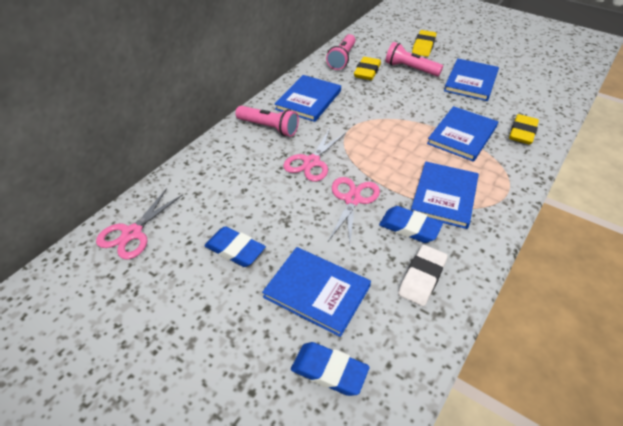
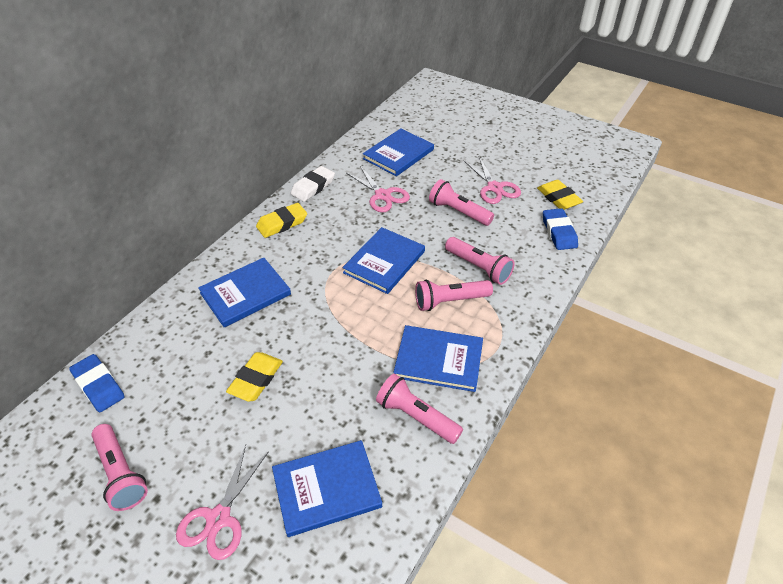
blue eraser: [204,226,266,267] [291,342,370,396] [379,206,443,243] = 3 -> [69,354,125,412] [543,208,578,250] = 2
pink flashlight: [235,106,299,137] [326,34,356,70] [385,42,443,76] = 3 -> [91,424,148,511] [376,374,463,444] [415,280,493,311] [429,179,494,226] [445,237,515,285] = 5

